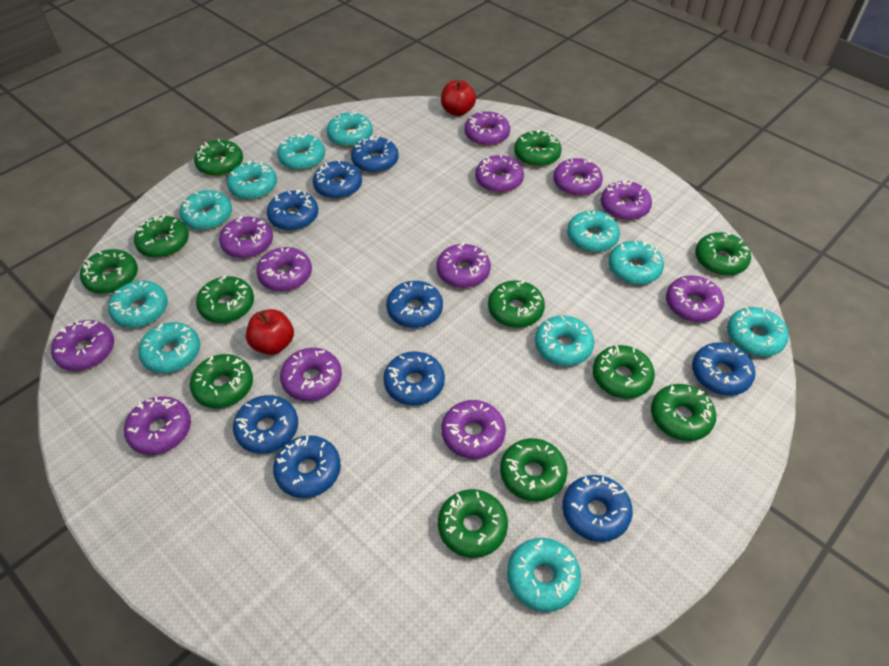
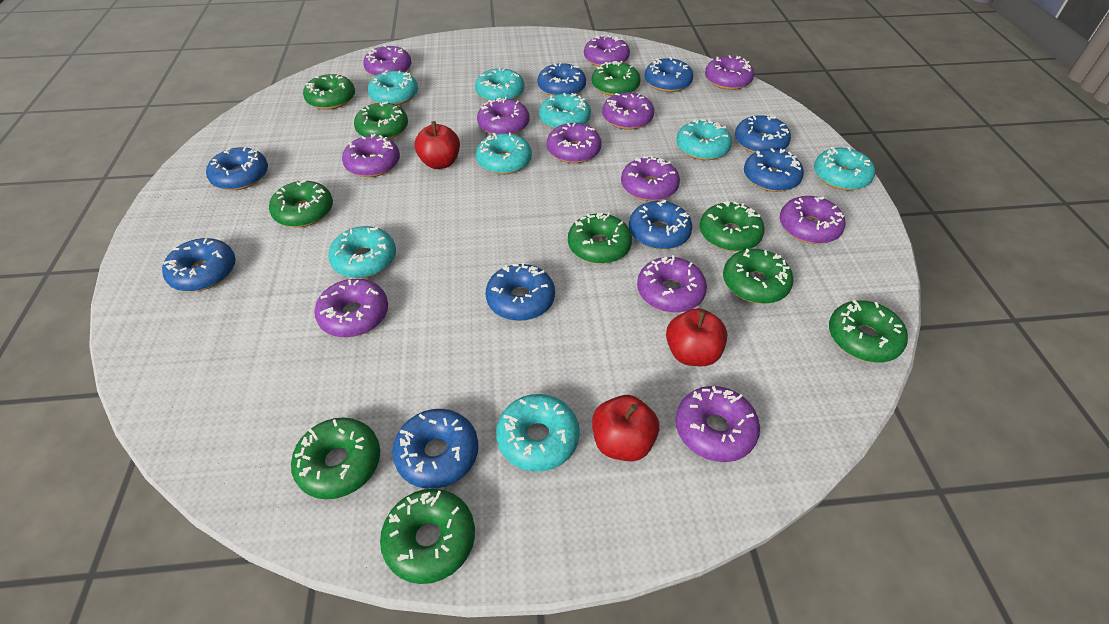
green donut: [80,249,138,294] [134,215,189,258] [190,354,253,408] [194,139,243,176] [196,276,254,323] [438,489,508,558] [488,280,545,328] [500,438,567,501] [514,130,562,167] [593,345,655,399] [651,384,716,441] [695,232,751,276] = 12 -> [269,179,333,227] [291,417,380,499] [303,74,355,110] [354,102,408,139] [380,489,475,584] [568,213,632,264] [592,61,641,96] [700,201,765,251] [723,248,793,304] [829,300,908,362] = 10
red apple: [246,309,294,355] [441,80,476,116] = 2 -> [414,121,460,169] [592,395,659,461] [666,308,728,366] = 3
turquoise donut: [108,281,168,328] [138,322,200,373] [179,190,232,230] [227,161,277,200] [277,133,325,170] [327,112,373,147] [507,538,581,612] [535,316,594,366] [567,211,620,252] [609,241,664,285] [727,307,789,357] = 11 -> [328,226,396,278] [368,70,418,105] [475,68,524,101] [476,132,532,175] [496,394,580,472] [539,93,591,129] [676,119,732,160] [814,147,875,191] = 8

